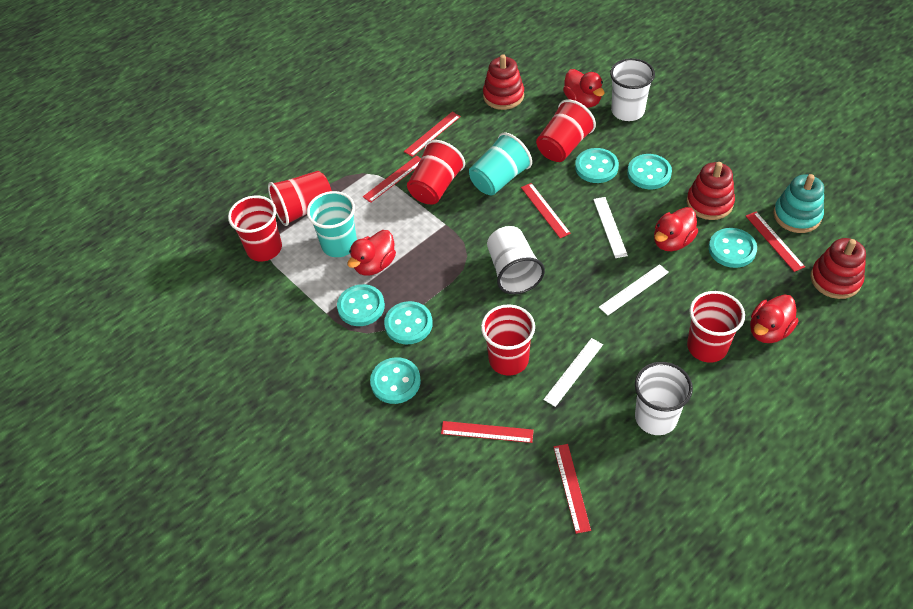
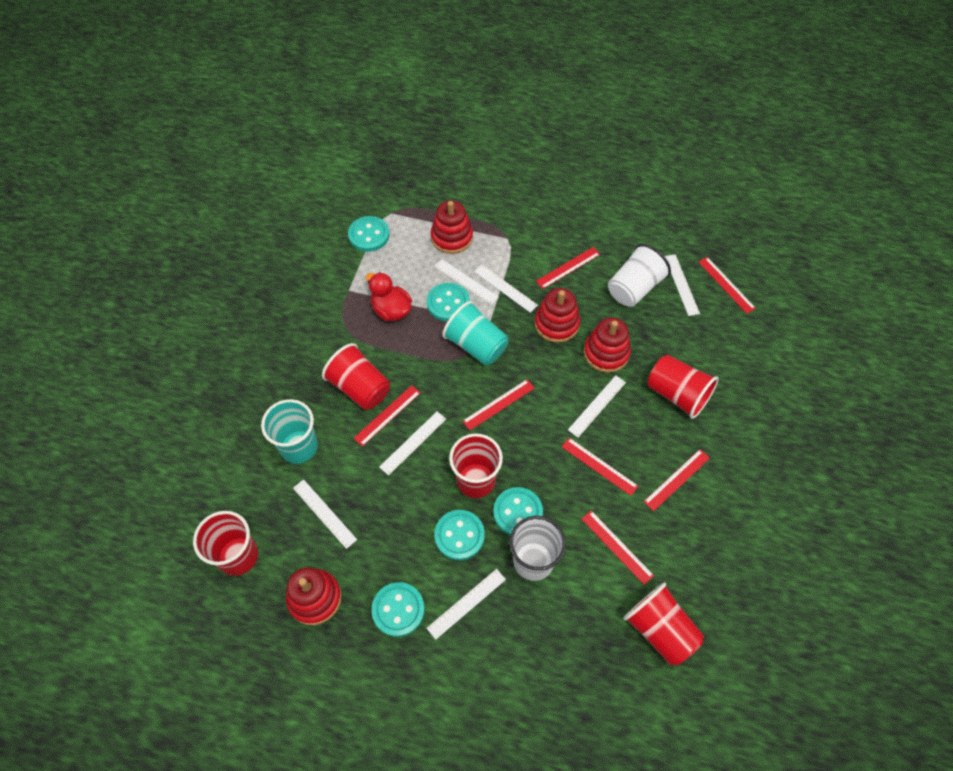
red cup: [228,196,282,261] [268,171,332,226] [407,140,465,204] [481,304,535,376] [536,99,596,162] [687,291,745,362] = 6 -> [193,511,258,576] [322,343,390,410] [449,433,503,498] [623,582,704,666] [648,355,719,419] = 5
red duck: [348,230,396,276] [563,69,605,108] [654,207,698,251] [750,294,798,343] = 4 -> [366,272,412,321] = 1
red ruler: [363,156,421,203] [404,112,461,157] [441,421,534,443] [521,183,571,238] [554,444,591,534] [746,212,805,272] = 6 -> [353,385,421,447] [463,379,535,430] [536,247,600,289] [562,438,638,496] [582,510,654,585] [644,449,710,511] [699,257,756,314] = 7
red stacking toy: [483,54,524,110] [687,162,735,220] [811,238,866,299] = 3 -> [286,567,342,625] [431,201,473,254] [535,288,580,343] [584,317,631,373] = 4
turquoise button: [337,284,385,326] [370,357,421,404] [384,301,433,344] [575,148,619,183] [627,154,672,189] [709,228,757,268] = 6 -> [348,216,389,252] [371,582,425,637] [427,283,470,321] [434,510,485,560] [493,487,543,535] = 5
turquoise stacking toy: [773,174,824,233] = 1 -> none = 0
white cup: [487,226,545,294] [610,58,655,121] [635,362,693,435] = 3 -> [509,516,566,581] [608,244,671,307] = 2
white ruler: [543,338,603,407] [593,197,628,258] [599,264,669,316] = 3 -> [293,479,357,549] [379,412,446,475] [427,569,506,640] [434,259,499,305] [474,265,538,313] [568,375,626,437] [665,254,700,316] = 7

